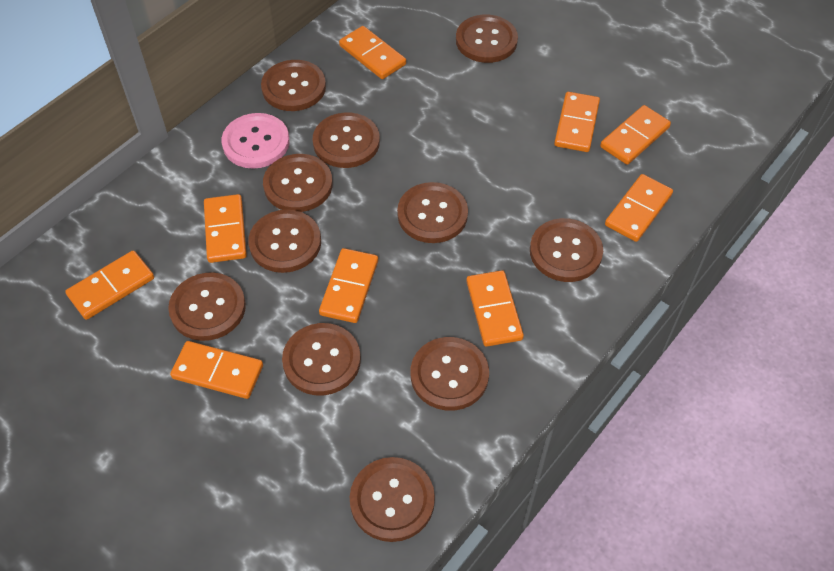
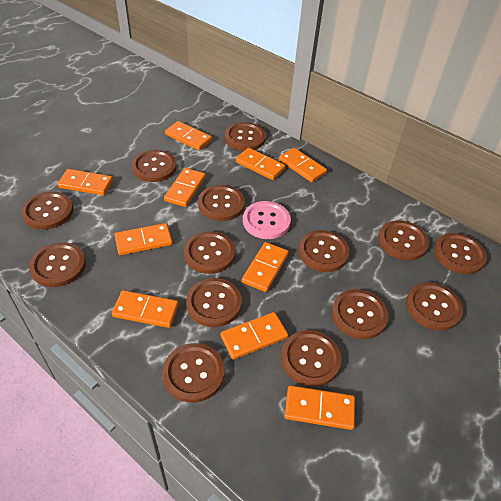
brown button: [168,272,246,341] [248,210,321,273] [261,60,326,111] [263,154,333,212] [282,323,361,396] [312,113,380,168] [350,457,435,542] [397,182,468,243] [411,337,489,411] [456,15,518,63] [530,218,603,282] = 11 -> [21,191,73,230] [29,242,86,287] [132,150,177,182] [162,343,225,403] [184,231,235,274] [186,278,242,327] [198,185,245,221] [225,122,266,151] [281,330,341,387] [299,230,350,272] [332,289,388,339] [378,220,429,261] [406,282,463,331] [434,233,487,274] = 14
orange domino: [65,251,154,320] [170,341,263,399] [204,194,247,263] [319,248,378,323] [339,26,406,79] [466,270,524,347] [554,92,600,152] [600,105,671,165] [605,174,673,242] = 9 -> [57,169,113,195] [112,290,179,328] [115,223,173,255] [164,168,206,207] [165,121,212,150] [220,312,288,360] [236,148,285,180] [242,242,289,292] [279,148,327,182] [285,385,355,430] = 10

